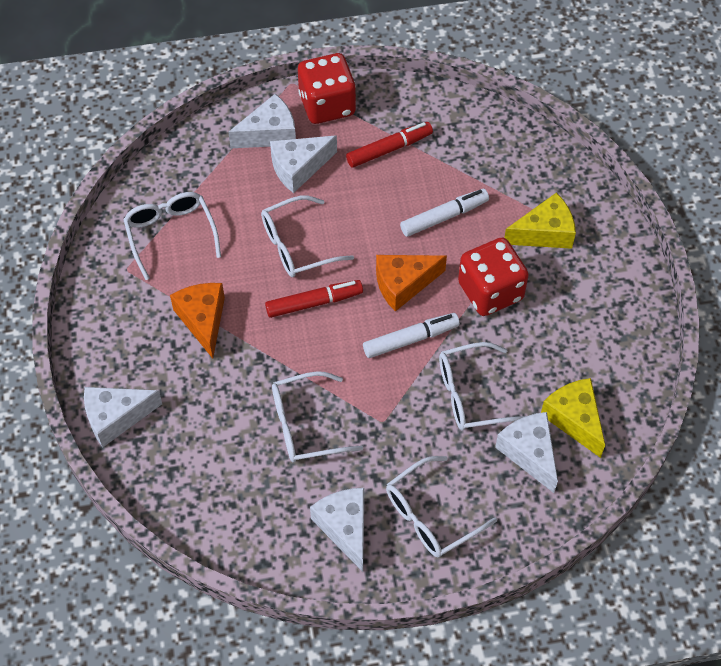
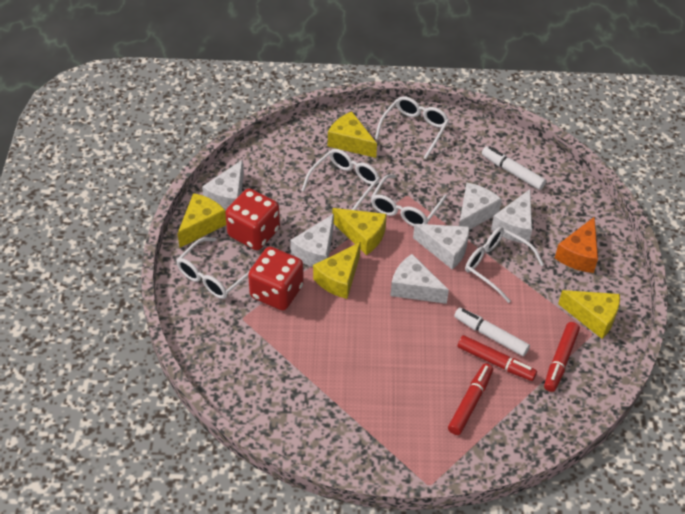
orange cheese: [170,283,225,359] [376,255,447,312] = 2 -> [555,216,598,273] = 1
red marker: [265,280,363,318] [346,122,433,168] = 2 -> [448,363,493,435] [458,335,537,381] [544,322,580,392] = 3
white cheese: [84,387,162,447] [228,94,296,148] [270,136,337,193] [310,488,364,572] [495,412,558,493] = 5 -> [202,160,244,210] [290,214,334,267] [390,254,449,304] [413,224,470,270] [459,183,502,230] [491,189,532,243] = 6
yellow cheese: [504,192,576,249] [541,378,605,458] = 2 -> [177,193,226,248] [313,242,361,299] [328,112,377,158] [332,208,387,255] [558,290,620,339] = 5

